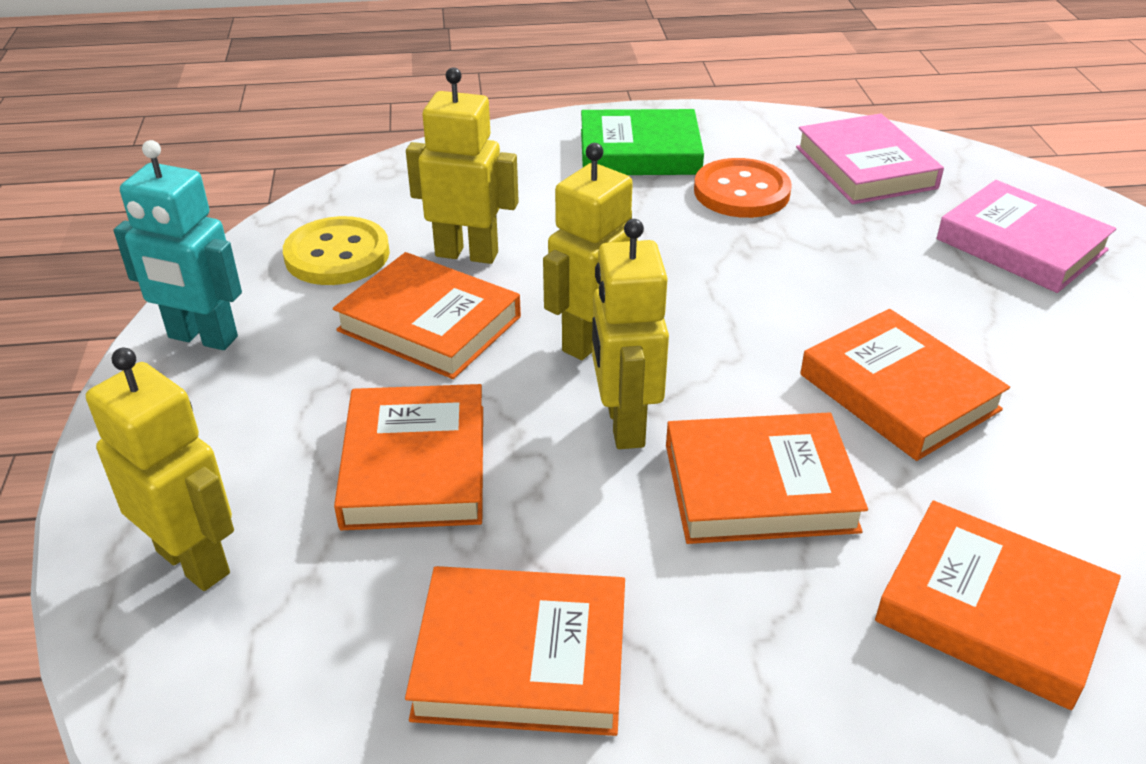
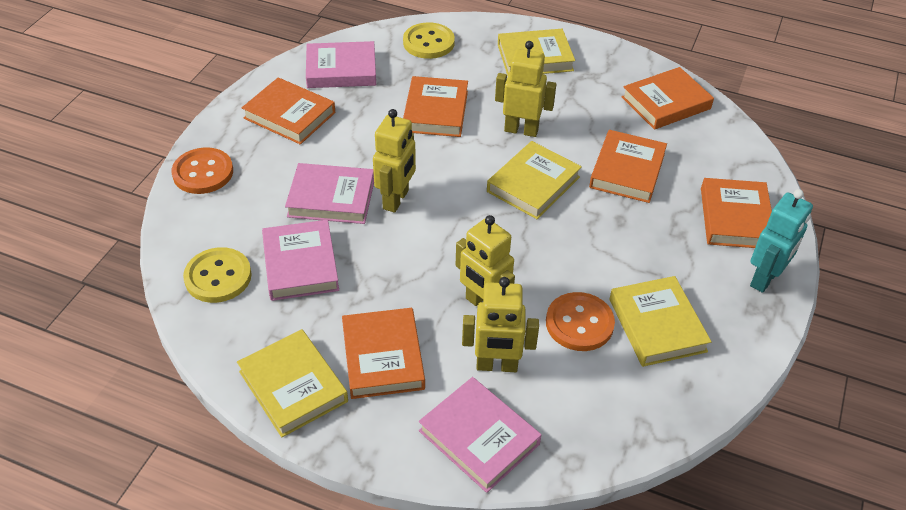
green book: [581,109,704,175] = 1 -> none = 0
orange button: [694,158,792,218] = 1 -> [172,147,233,194] [546,292,615,351] = 2
pink book: [796,113,944,204] [936,180,1116,293] = 2 -> [262,220,339,301] [285,163,374,224] [306,41,376,88] [419,377,541,493] = 4
yellow book: none = 0 -> [237,329,348,437] [487,141,582,219] [498,29,575,76] [610,276,712,367] = 4
yellow button: [283,216,390,285] = 1 -> [183,247,252,303] [403,22,455,59] = 2

